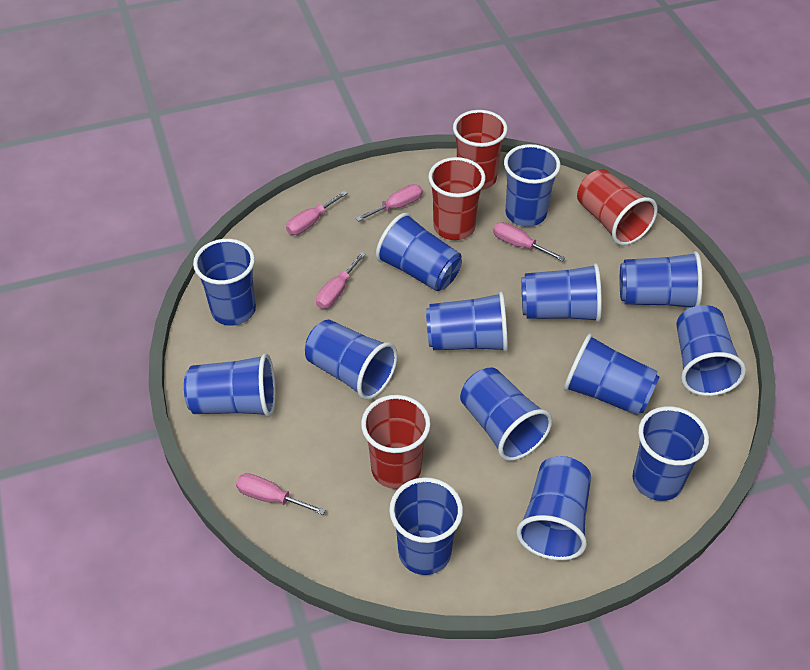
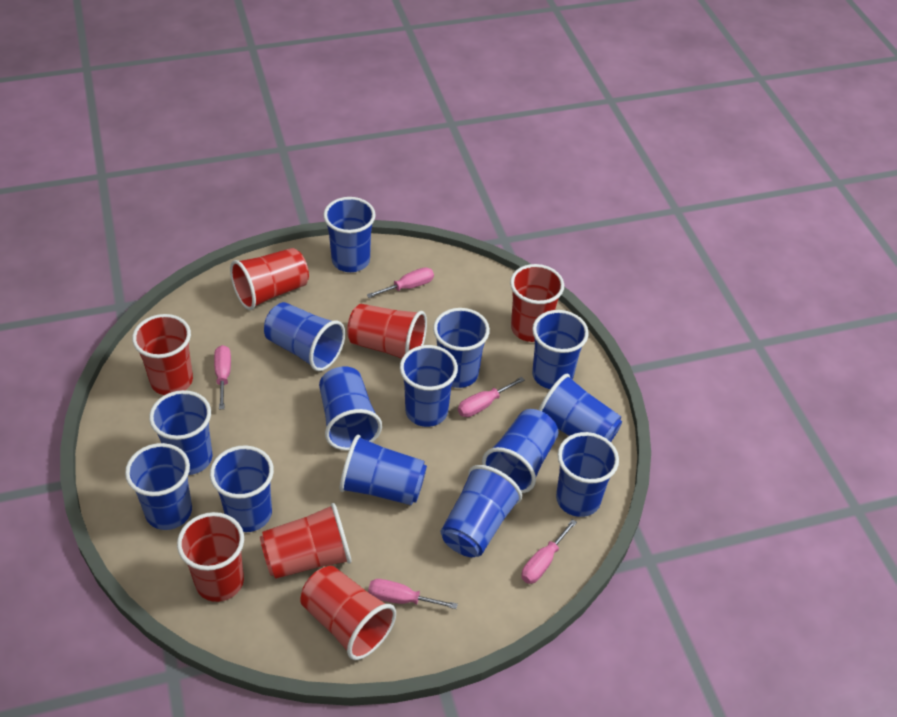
red cup: [361,395,431,489] [428,157,485,240] [453,110,508,190] [577,169,658,245] = 4 -> [132,314,193,395] [177,512,244,602] [230,248,309,310] [260,503,352,579] [300,566,396,660] [347,304,427,359] [510,264,564,342] = 7

